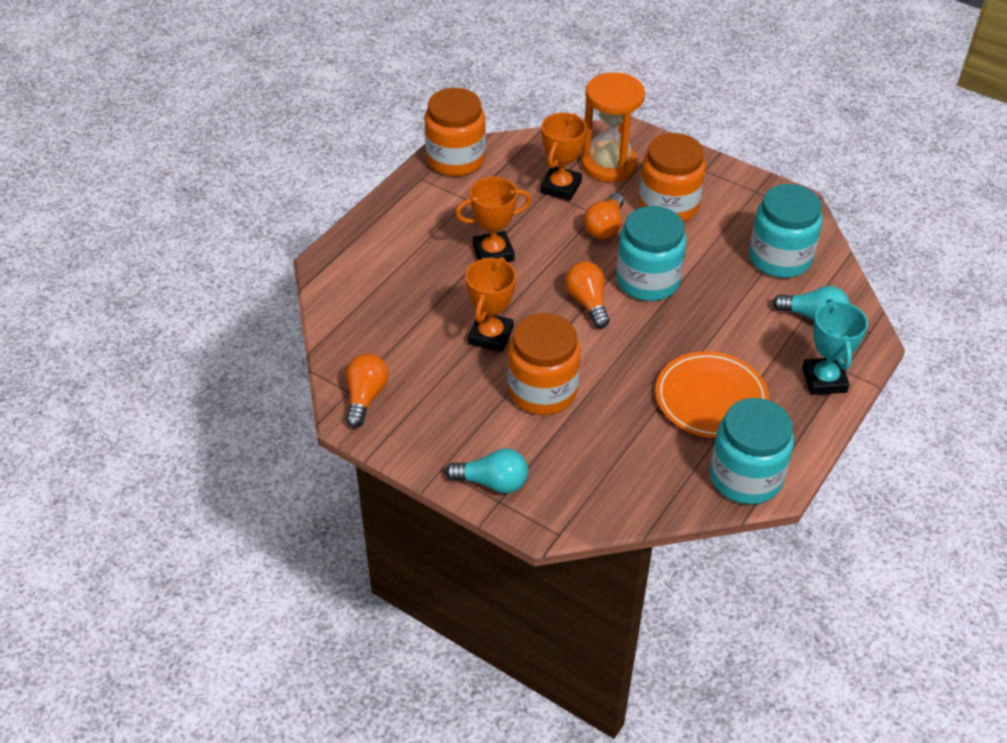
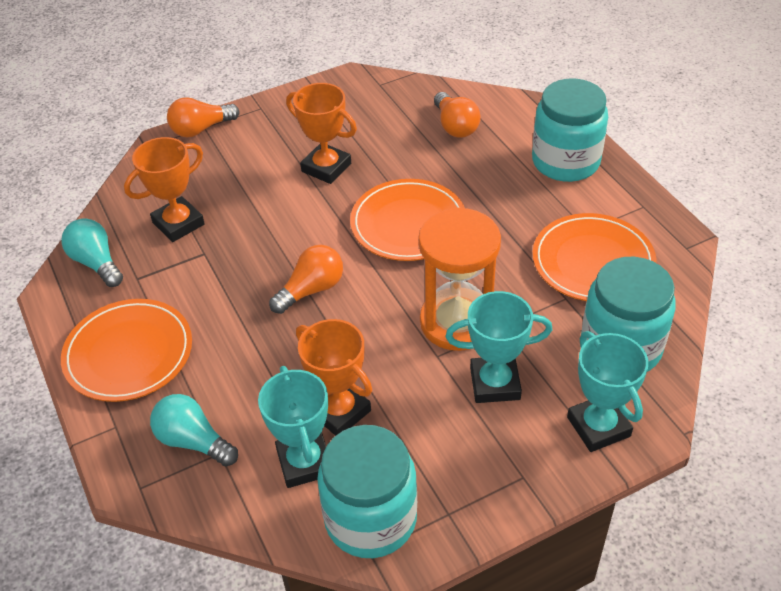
orange jar: [424,88,486,176] [508,313,581,415] [639,133,706,222] = 3 -> none = 0
orange plate: [655,351,769,438] = 1 -> [61,299,192,402] [350,179,465,261] [533,213,657,301] = 3
turquoise trophy: [802,299,868,395] = 1 -> [258,366,328,488] [446,291,553,403] [567,331,648,452] = 3

